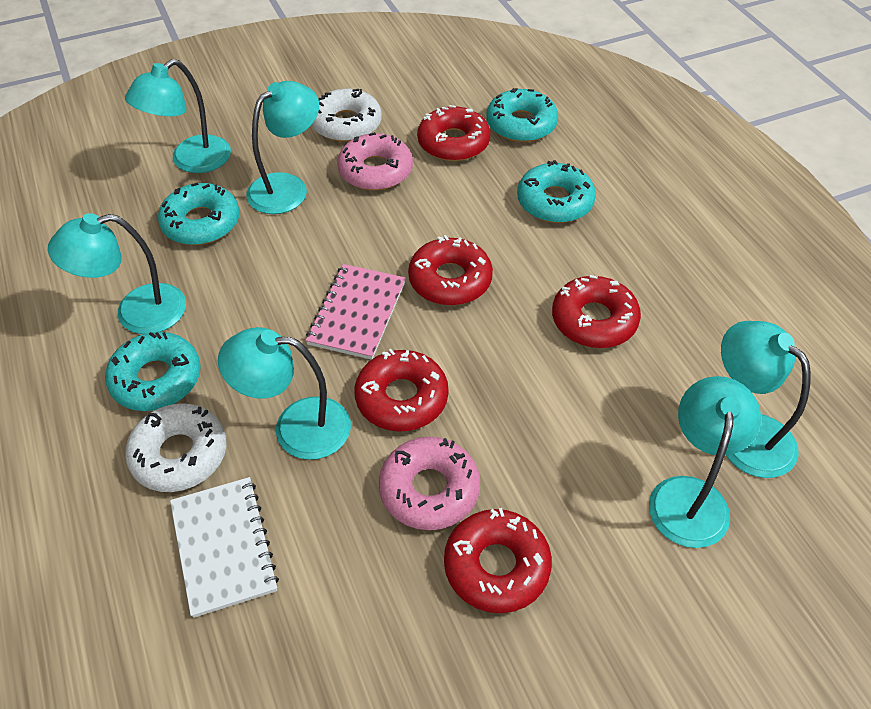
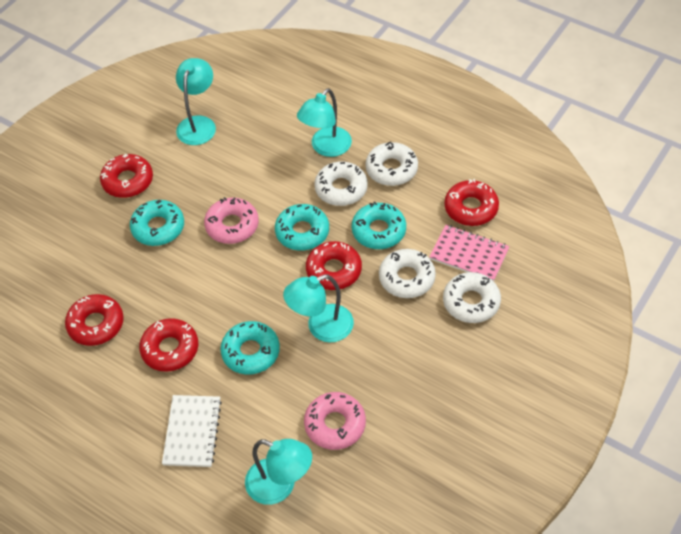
turquoise lamp: [48,213,186,334] [125,59,231,173] [218,327,351,460] [246,81,319,214] [649,376,761,548] [721,321,811,478] = 6 -> [176,58,216,145] [245,439,312,505] [283,275,354,342] [297,88,352,157] = 4
white donut: [125,403,227,492] [312,89,382,142] = 2 -> [315,162,368,206] [365,141,418,186] [379,249,436,298] [443,272,501,323] = 4

